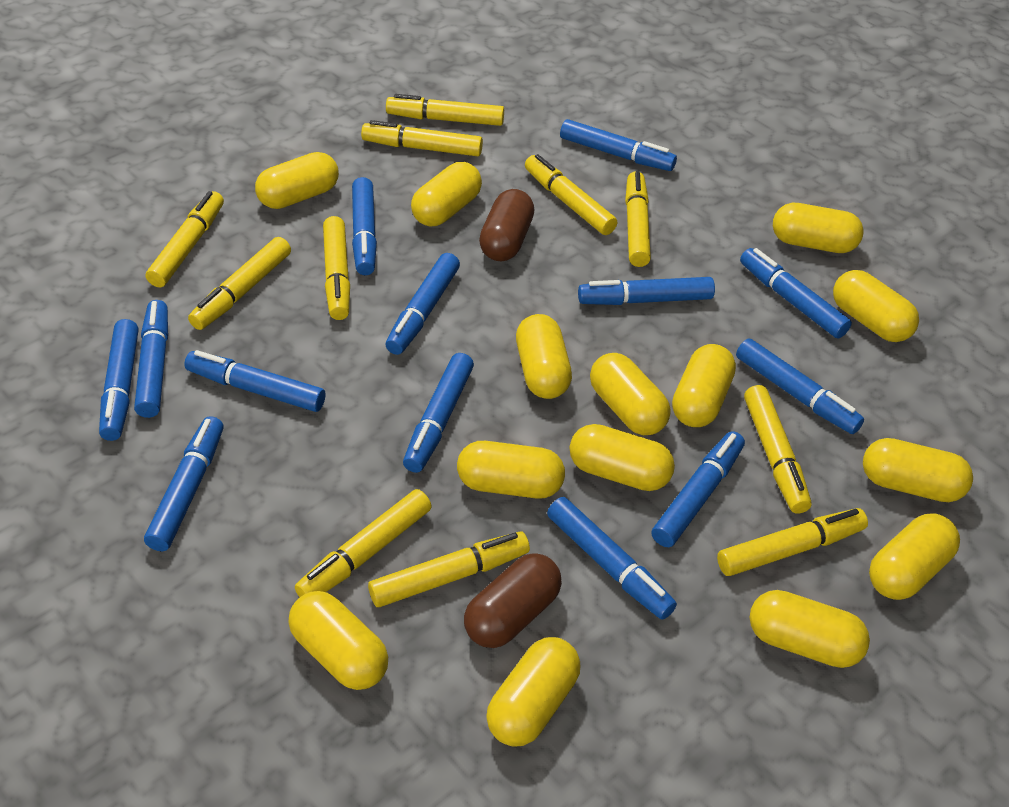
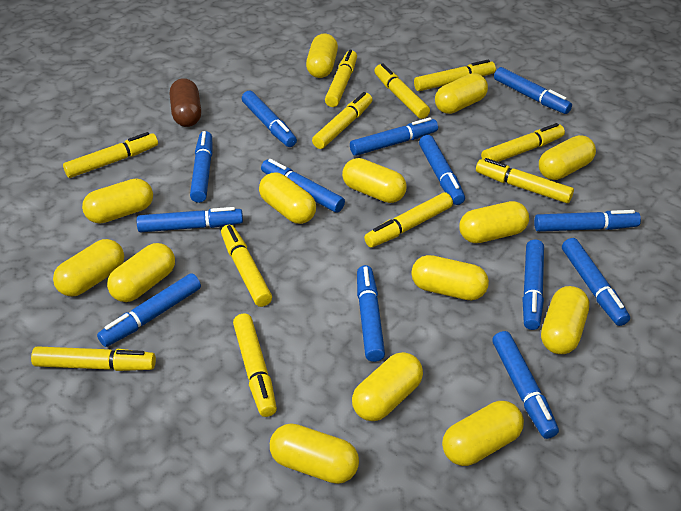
brown capsule: [464,553,562,648] [479,189,534,261] = 2 -> [170,78,201,127] = 1

